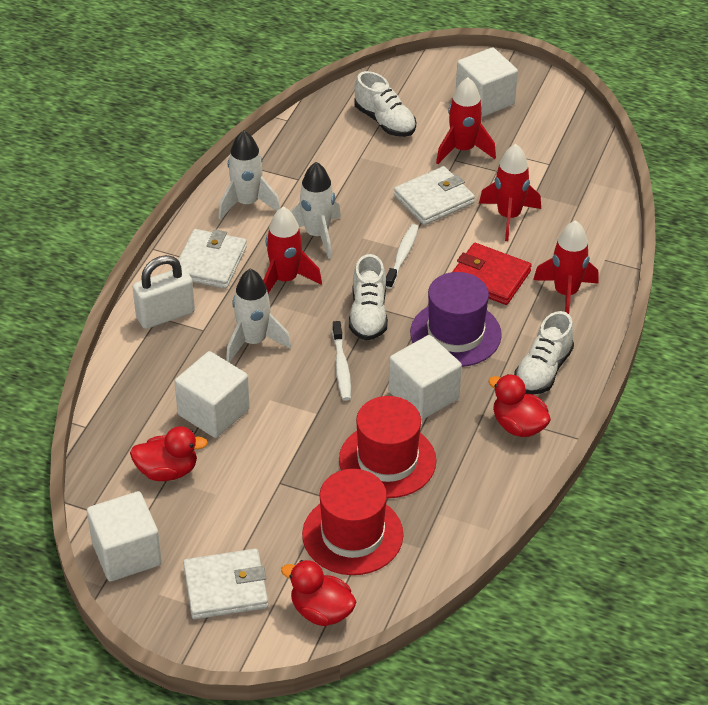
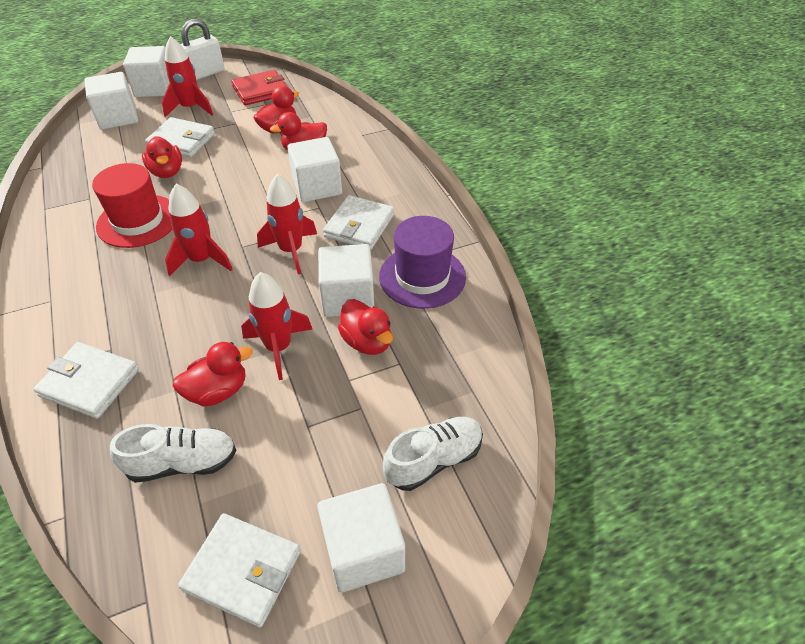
red duck: [130,426,208,481] [281,560,356,626] [488,374,551,437] = 3 -> [142,136,182,178] [173,342,253,407] [253,86,299,133] [270,112,327,150] [338,299,393,355] = 5
red hat: [302,469,403,575] [339,396,436,498] = 2 -> [92,163,173,248] = 1
white cube: [87,491,162,581] [174,351,250,438] [388,335,462,420] [456,47,518,117] = 4 -> [84,72,138,130] [123,46,170,97] [287,137,342,202] [317,483,405,593] [318,244,374,317] = 5
white rocket: [218,130,280,220] [226,268,291,362] [291,162,341,259] = 3 -> none = 0
white shoe: [349,254,388,341] [354,71,416,137] [514,311,574,394] = 3 -> [110,424,236,483] [383,417,483,491] = 2
white toothbrush: [332,321,351,401] [386,224,419,289] = 2 -> none = 0
white wallet: [178,229,247,289] [183,549,268,619] [394,166,475,225] = 3 -> [33,342,139,419] [145,117,215,157] [178,513,301,627] [323,195,394,250] = 4

